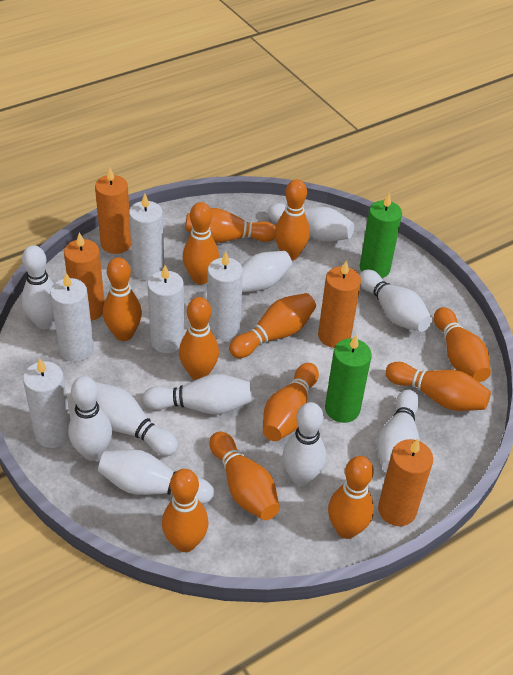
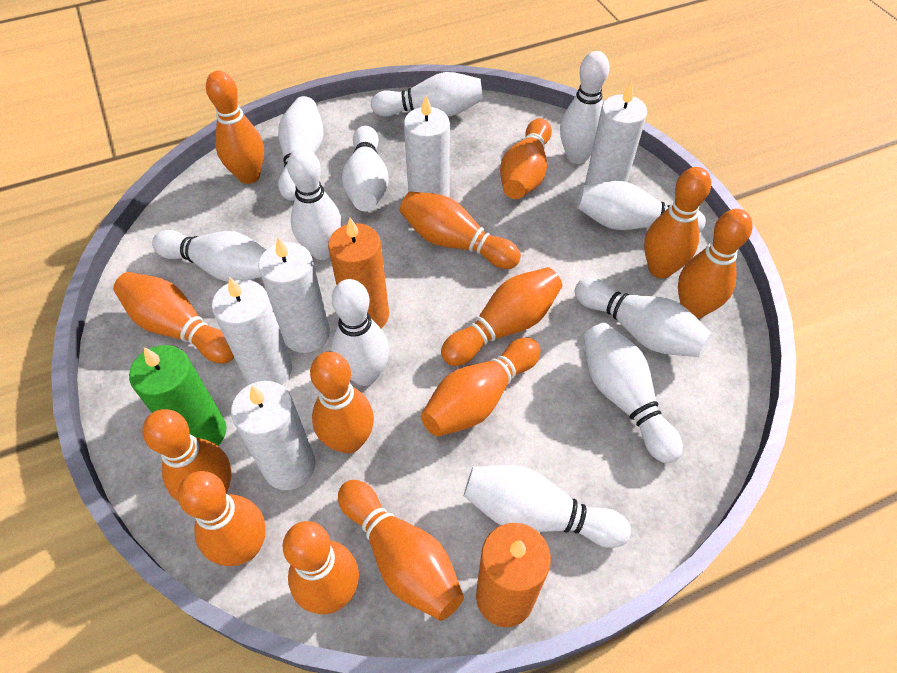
green candle: [325,335,372,423] [360,193,402,278] = 2 -> [129,345,226,446] = 1
orange bowling pin: [103,257,142,341] [162,469,208,552] [179,297,219,380] [183,202,219,284] [185,208,276,243] [209,431,280,520] [229,293,316,358] [263,363,319,441] [275,179,310,260] [328,456,374,539] [385,362,491,411] [434,307,491,382] = 12 -> [113,272,234,364] [142,409,231,501] [178,471,266,566] [206,71,264,184] [283,521,359,614] [310,352,374,454] [338,480,464,621] [400,191,521,269] [421,338,541,437] [441,267,562,366] [500,118,552,199] [644,167,711,279] [678,209,753,319] = 13
orange candle: [64,232,105,321] [95,167,131,254] [318,260,361,348] [378,439,433,526] = 4 -> [328,218,389,328] [476,523,551,627] = 2
white bowling pin: [22,245,55,329] [68,376,112,461] [95,382,178,456] [98,449,214,504] [143,374,252,415] [203,251,292,300] [267,203,354,242] [282,402,326,486] [359,270,432,332] [377,389,420,473] = 10 -> [152,230,266,282] [278,96,323,201] [287,148,342,260] [331,279,389,386] [342,126,389,211] [371,72,483,117] [464,465,631,548] [560,51,609,164] [575,278,712,357] [577,181,706,233] [583,323,683,463] = 11

